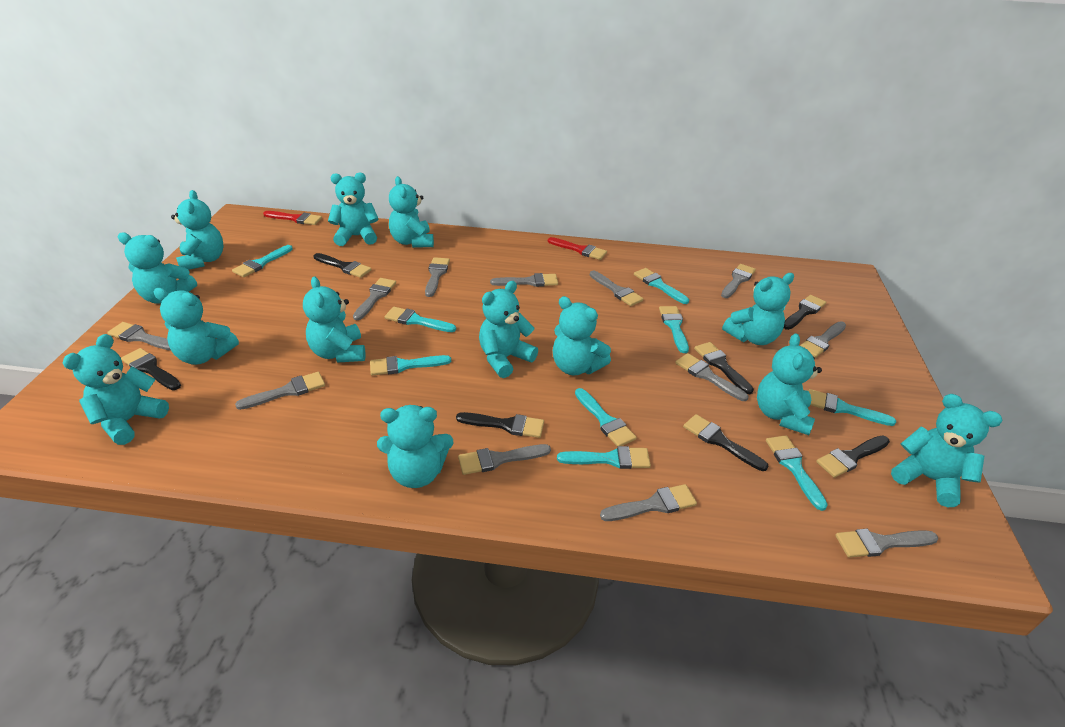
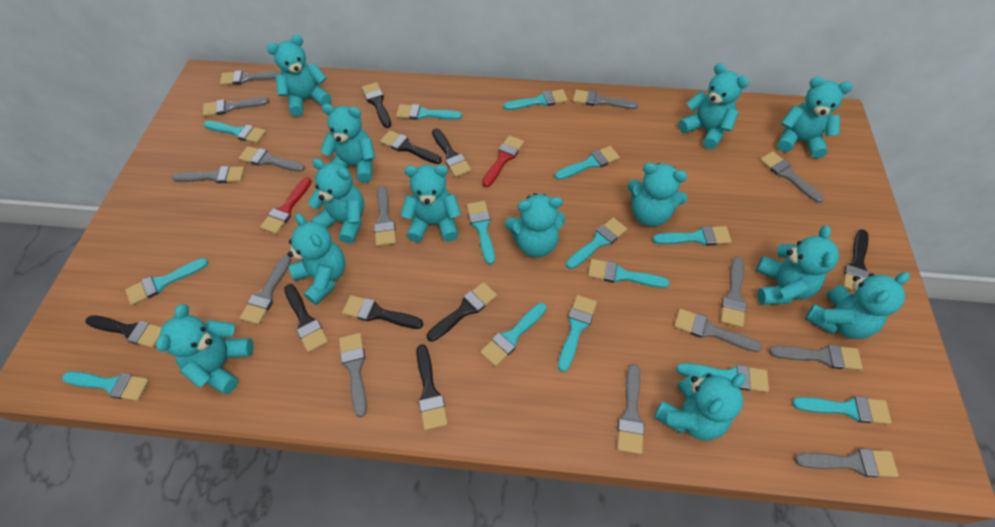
black brush: [121,348,181,390] [314,253,372,278] [456,412,544,438] [683,414,769,471] [694,342,754,394] [784,295,826,330] [816,436,890,478] = 7 -> [85,315,162,348] [284,284,328,353] [342,295,423,329] [362,82,391,128] [380,130,442,164] [417,344,448,431] [427,282,497,342] [432,128,472,177] [843,229,870,291] = 9
grey brush: [107,322,171,351] [235,372,325,410] [353,278,396,320] [425,257,450,297] [458,444,551,475] [490,273,558,287] [590,271,643,306] [600,484,697,521] [675,353,749,401] [721,264,756,298] [800,321,846,358] [836,529,938,558] = 12 -> [172,166,245,183] [203,97,269,117] [220,70,281,85] [239,146,305,172] [240,254,292,325] [339,333,367,417] [374,186,396,246] [573,90,638,109] [617,364,644,454] [674,309,762,352] [721,256,747,328] [760,151,824,203] [769,344,863,370] [794,449,899,477] = 14
turquoise brush: [232,245,293,277] [370,355,451,375] [385,307,456,332] [557,446,651,469] [575,388,637,447] [634,268,689,304] [659,306,689,353] [766,435,828,511] [808,389,896,426] = 9 -> [62,372,149,401] [125,258,209,305] [203,121,266,143] [396,104,462,120] [467,201,495,265] [480,303,547,367] [503,89,568,110] [555,146,620,180] [558,295,597,372] [566,217,627,269] [588,259,669,288] [653,226,732,246] [676,363,769,392] [792,396,892,424] = 14

